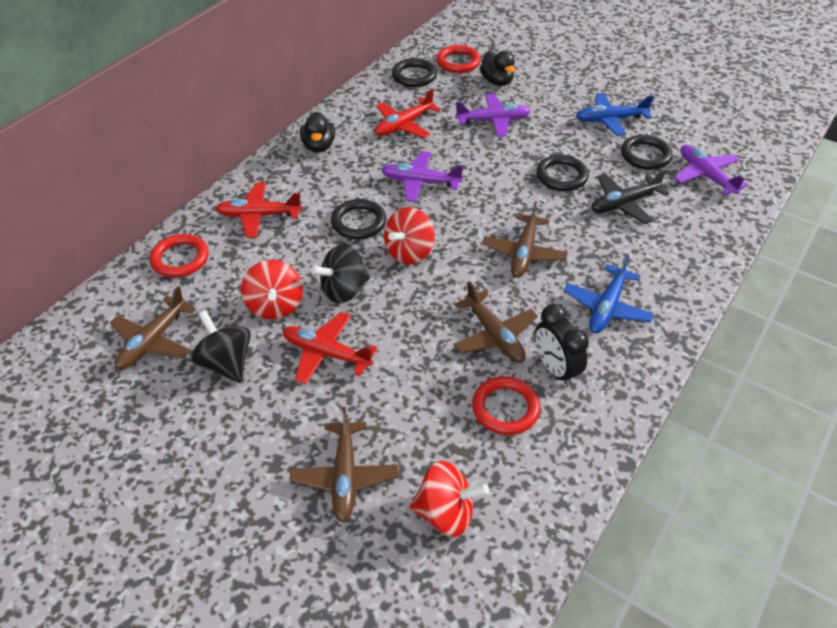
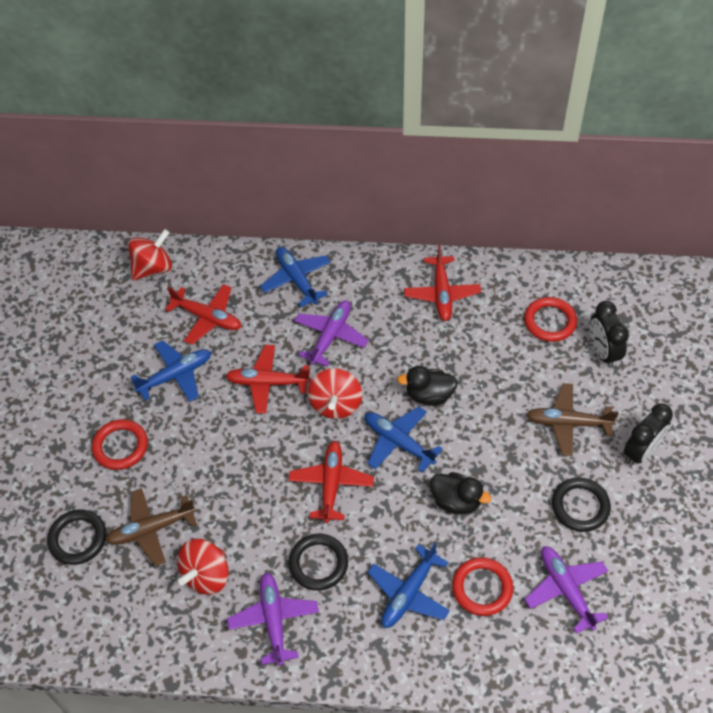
black clock: [535,304,589,386] = 1 -> [590,301,629,368] [624,403,673,466] = 2
black plane: [591,169,669,224] = 1 -> none = 0
black ring: [331,199,386,239] [392,58,437,87] [536,155,589,191] [621,135,673,170] = 4 -> [47,510,106,565] [288,534,348,591] [552,478,611,532] = 3
black spinning top: [191,310,251,383] [311,244,370,304] = 2 -> none = 0
blue plane: [564,254,654,333] [576,93,654,136] = 2 -> [131,340,211,402] [260,247,331,307] [365,406,443,473] [368,542,450,628] = 4
brown plane: [110,286,196,370] [290,407,399,523] [454,281,538,363] [482,202,568,277] = 4 -> [106,488,197,566] [526,383,619,456] = 2
red plane: [215,183,303,238] [282,312,377,384] [375,89,440,138] = 3 -> [165,284,241,345] [226,345,311,414] [288,441,374,523] [404,245,481,321] = 4

